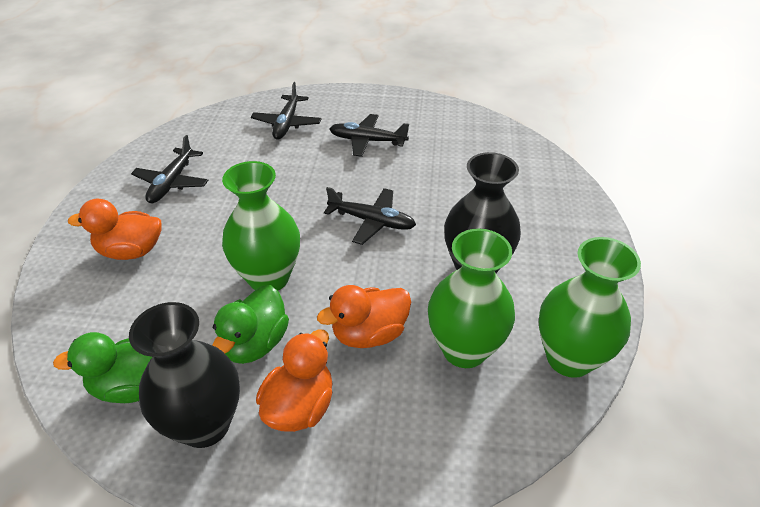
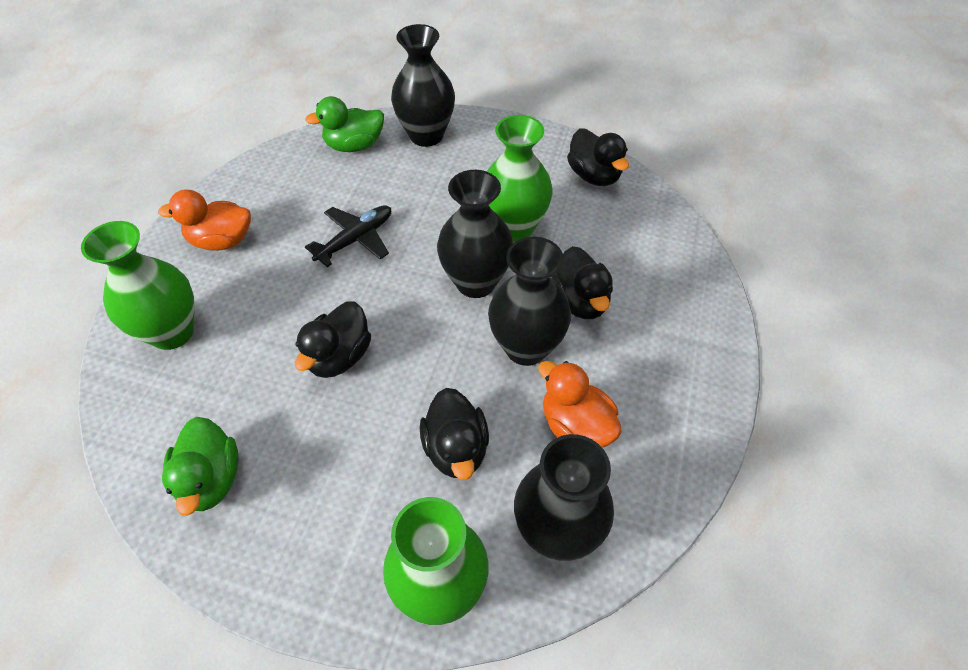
black duck: none = 0 -> [295,301,371,378] [420,388,489,480] [551,246,613,319] [567,128,629,186] = 4
black plane: [131,135,208,203] [251,82,321,140] [324,187,416,245] [330,114,409,157] = 4 -> [305,205,391,267] = 1
black vase: [129,302,240,448] [444,152,521,273] = 2 -> [391,24,455,147] [437,170,513,298] [488,237,571,366] [514,434,614,561] = 4
orange duck: [68,199,161,260] [256,329,332,432] [317,285,411,348] = 3 -> [158,190,251,251] [538,361,622,448] = 2

